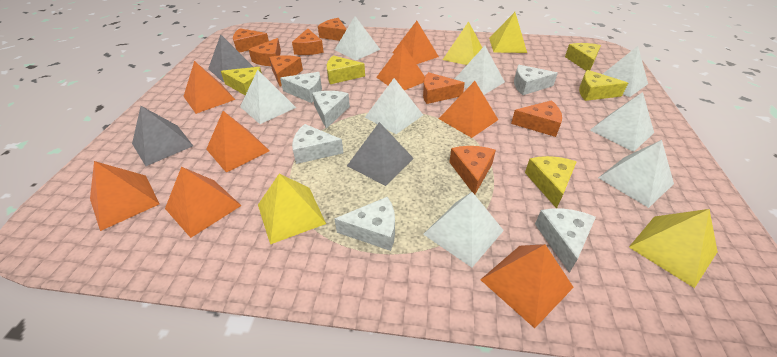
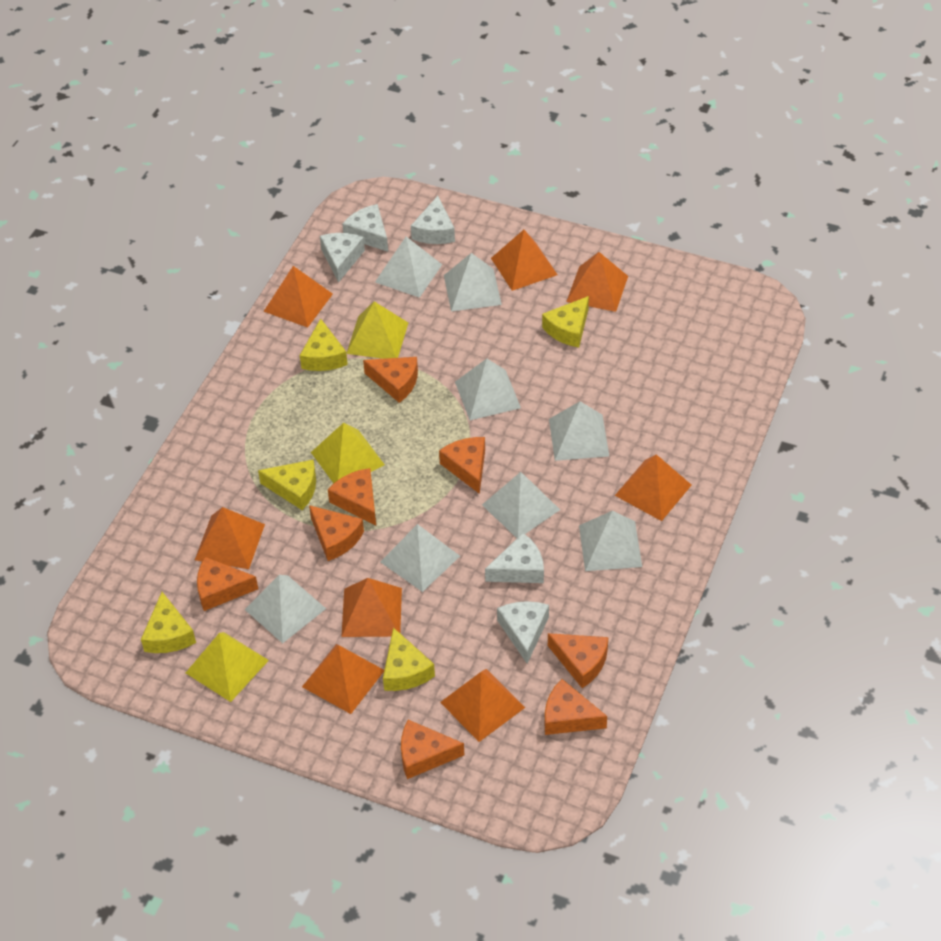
grey pyramid: [132,106,193,166] [208,34,253,82] [347,122,414,186] = 3 -> none = 0
white cheese: [280,72,322,103] [292,124,343,164] [312,91,350,129] [335,196,395,251] [514,65,558,95] [535,208,596,273] = 6 -> [320,233,365,283] [342,204,388,252] [411,196,455,244] [485,533,544,583] [497,601,549,664] = 5
yellow pyramid: [258,174,326,244] [443,21,482,65] [489,12,527,53] [629,209,718,288] = 4 -> [186,632,269,702] [311,423,385,483] [346,302,408,359] = 3

